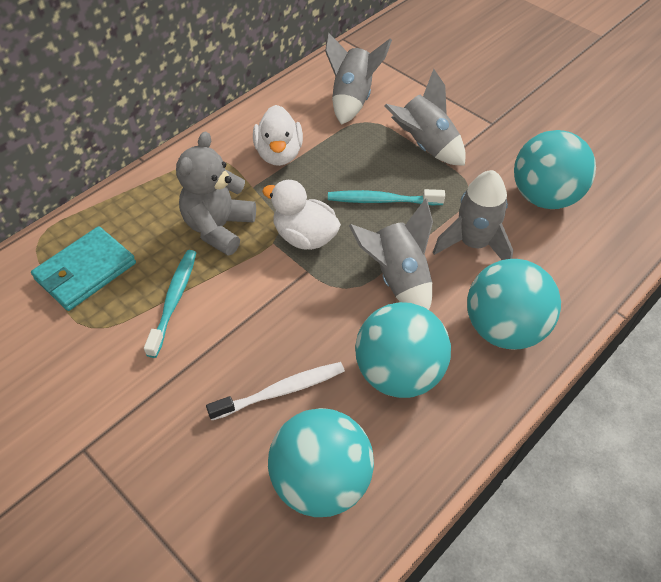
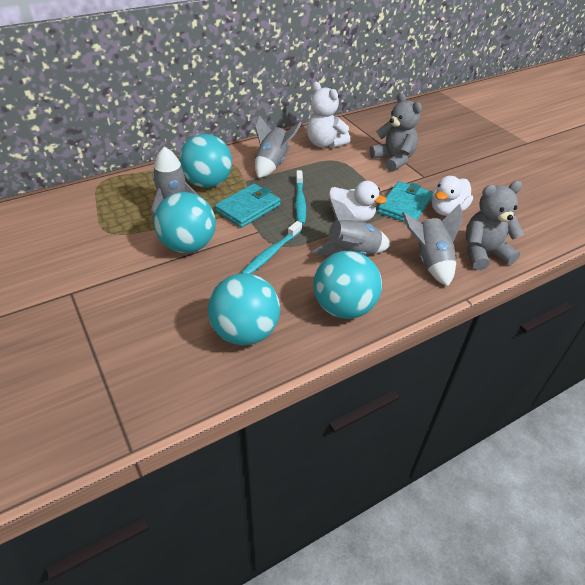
grey teddy bear: [176,132,256,255] = 1 -> [370,93,422,172] [466,181,524,270] = 2
turquoise wallet: [31,226,136,311] = 1 -> [215,184,281,228] [378,181,433,222] = 2
white teddy bear: none = 0 -> [307,82,350,148] = 1
white toothbrush: [206,362,345,420] = 1 -> none = 0

